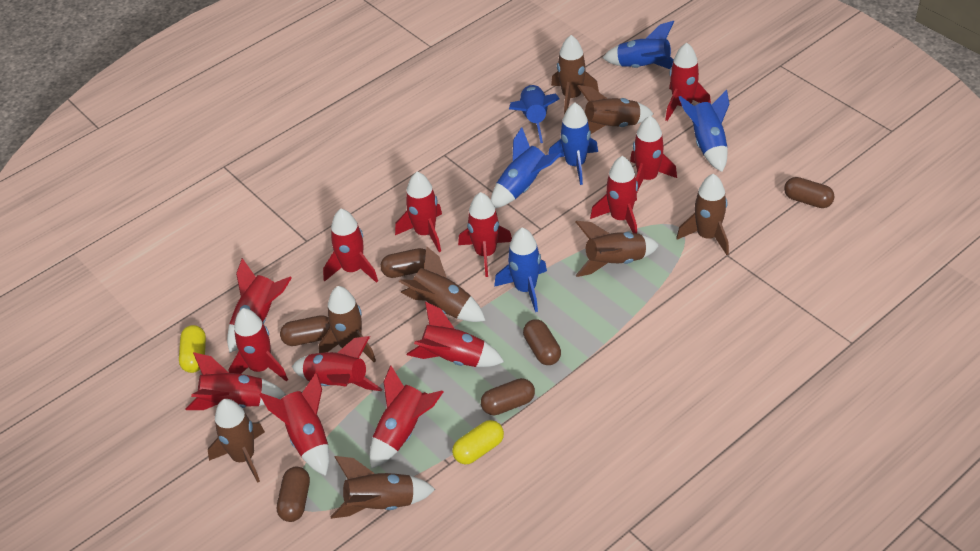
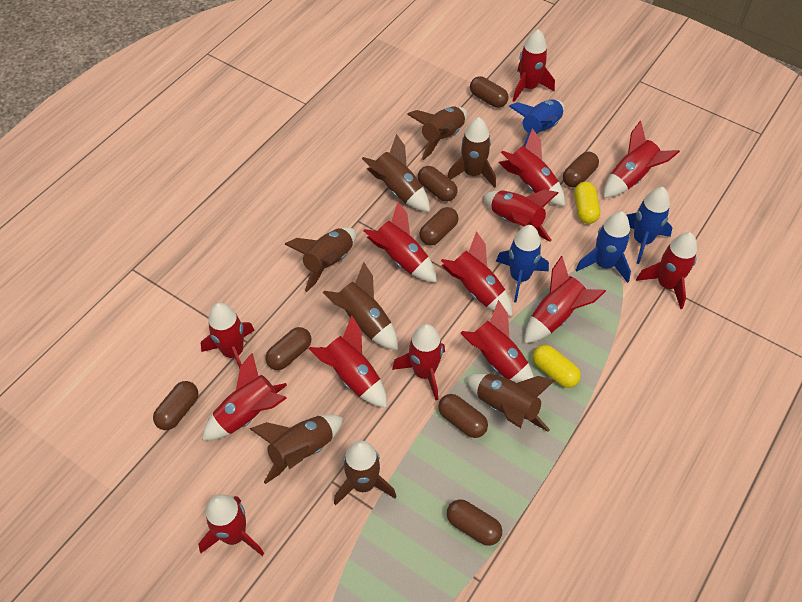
blue rocket: [491,127,562,208] [494,227,547,312] [509,85,560,143] [548,102,598,185] [603,21,674,69] [679,90,729,172] = 6 -> [496,225,549,302] [509,99,564,147] [576,211,631,283] [627,187,672,264] = 4
brown capsule: [277,467,310,522] [280,315,330,346] [380,248,426,278] [481,378,535,415] [523,319,561,365] [784,177,835,208] = 6 -> [153,381,198,430] [266,327,311,370] [418,166,457,202] [419,207,458,245] [438,394,488,438] [447,499,502,546] [470,76,509,108] [563,152,599,188] = 8
red rocket: [186,352,286,410] [227,258,292,353] [228,308,288,382] [259,373,329,476] [292,336,382,391] [323,209,378,283] [369,365,443,469] [395,172,442,252] [407,301,504,367] [458,192,512,277] [590,156,638,233] [630,116,677,192] [665,43,711,121] = 13 -> [198,494,264,556] [201,303,255,369] [202,352,287,440] [308,316,387,408] [363,202,437,282] [392,324,445,400] [441,231,513,317] [460,300,534,383] [483,189,559,242] [499,128,565,206] [513,29,555,102] [525,256,606,343] [603,121,680,198] [636,232,697,309] = 14

